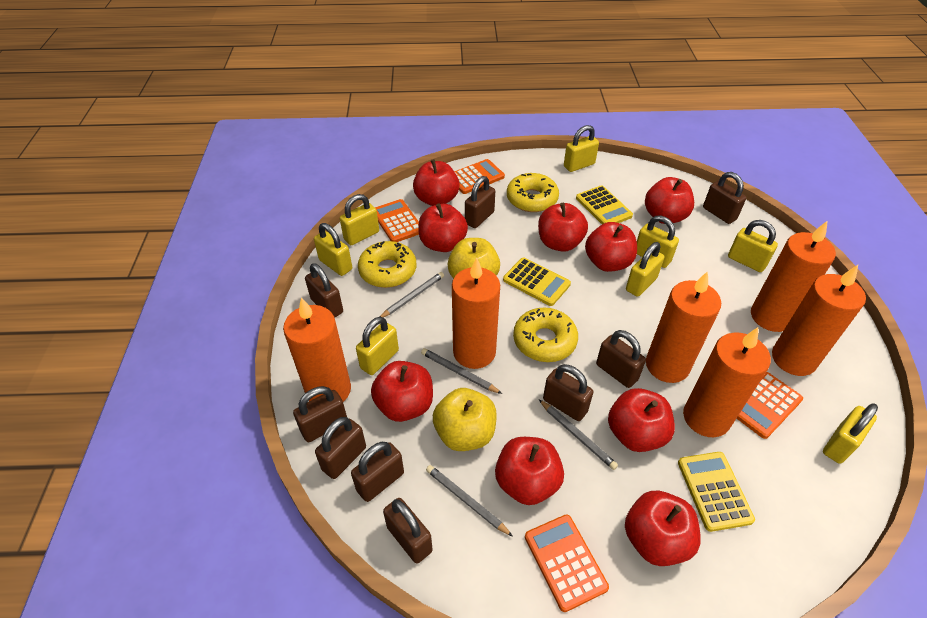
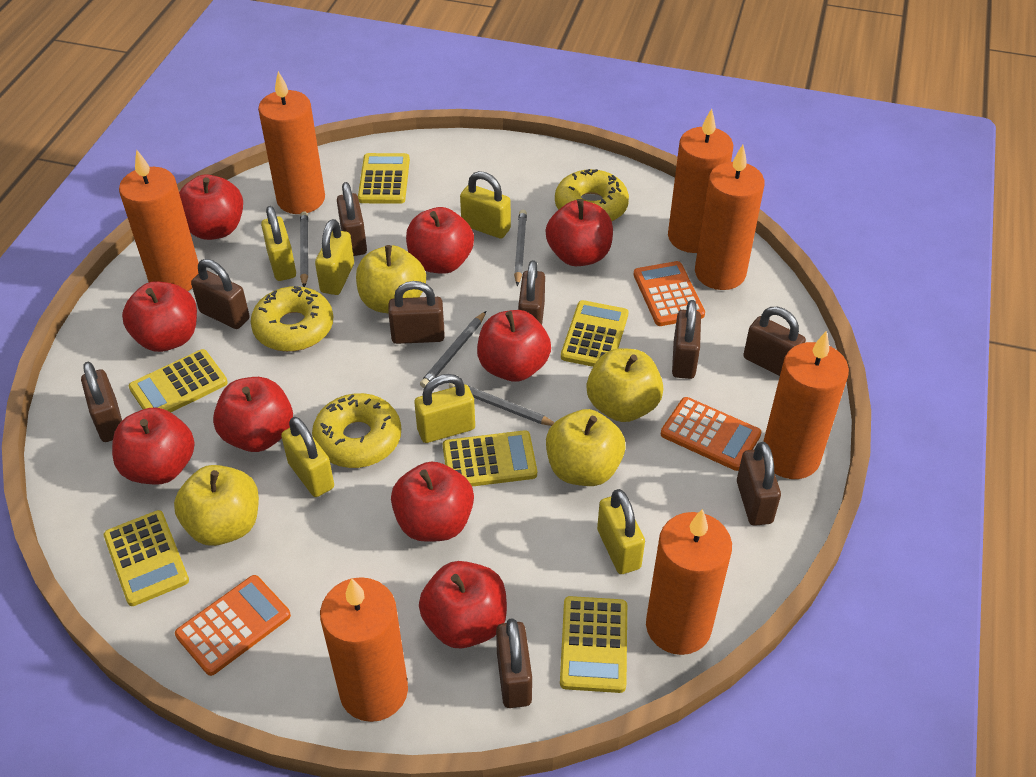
orange calculator: [375,199,419,242] [454,159,505,194] [525,514,609,612] [736,372,803,439] = 4 -> [175,575,291,676] [633,261,705,326] [661,397,761,471] = 3
orange candle: [283,297,351,402] [452,257,500,369] [646,271,721,383] [683,327,771,437] [751,220,836,332] [772,265,866,376] = 6 -> [119,149,199,291] [258,71,325,214] [320,577,408,722] [646,509,732,655] [668,108,733,253] [695,145,765,290] [763,331,849,479] = 7
yellow apple: [433,388,497,451] [448,238,500,279] = 2 -> [174,465,259,546] [356,245,426,313] [546,409,625,486] [586,348,663,422] = 4
yellow calculator: [503,258,571,306] [576,185,633,224] [678,452,755,532] = 3 -> [104,510,189,606] [129,349,228,412] [358,153,410,204] [443,430,537,487] [560,596,627,693] [561,300,628,367] = 6
yellow padlock: [314,223,352,276] [340,194,379,245] [356,317,399,375] [564,125,599,172] [626,242,664,297] [637,215,679,268] [728,220,778,272] [823,403,878,464] = 8 -> [261,206,296,281] [281,417,334,497] [315,219,354,295] [414,374,475,443] [460,171,511,238] [597,489,645,574] = 6

